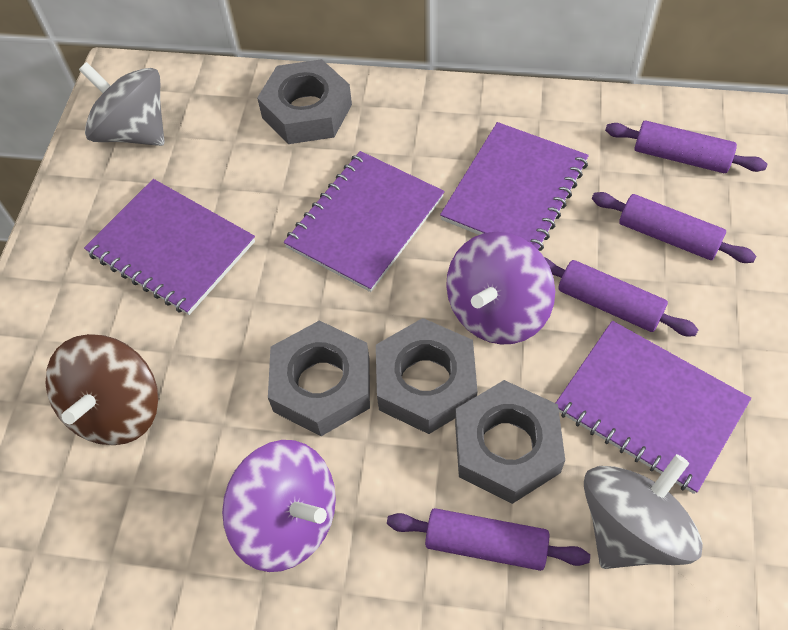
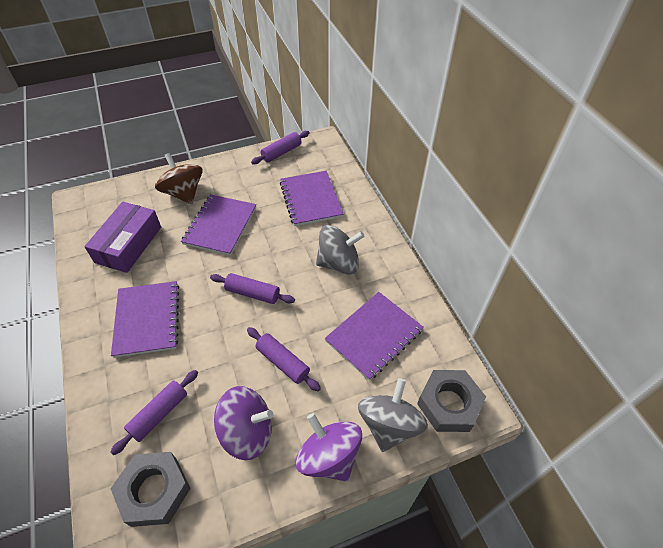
grey nut: [257,59,352,144] [268,320,370,436] [376,318,477,434] [455,380,565,504] = 4 -> [110,452,191,527] [417,370,486,432] = 2
purple box: none = 0 -> [84,202,161,273] = 1

